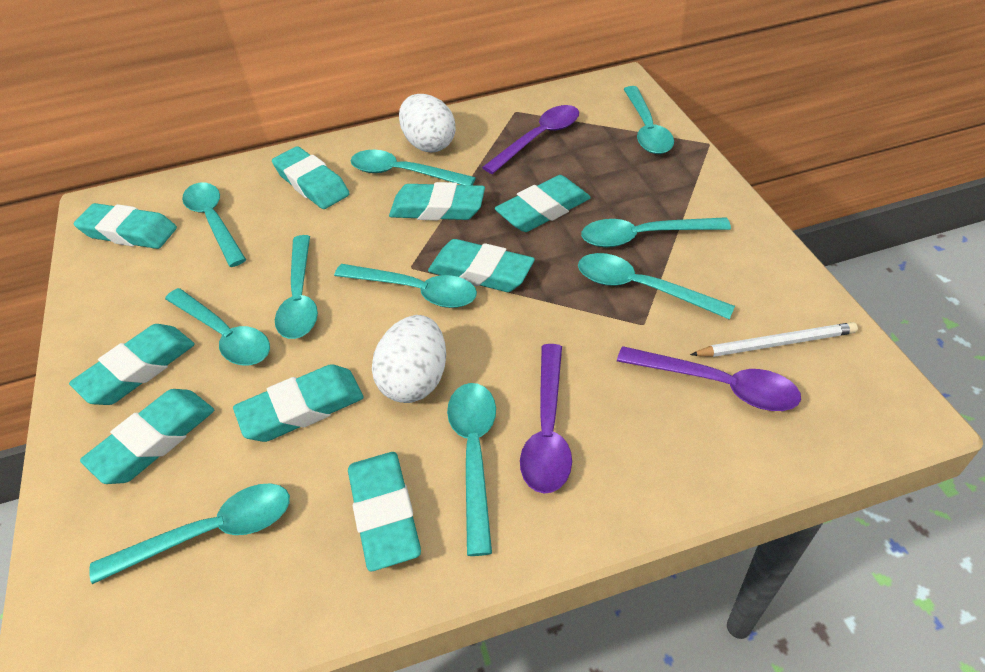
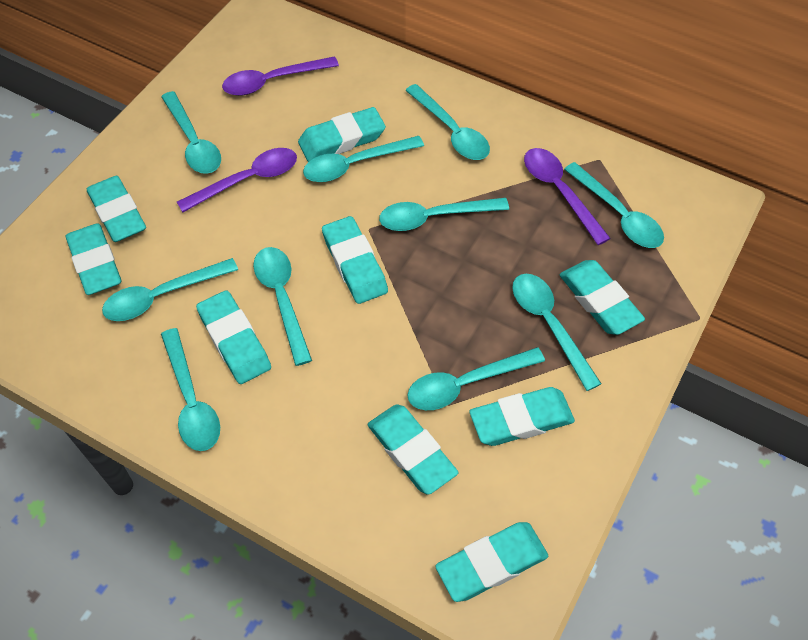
white egg: [372,315,446,403] [399,94,456,152] = 2 -> none = 0
white pencil: [690,322,858,357] = 1 -> none = 0

